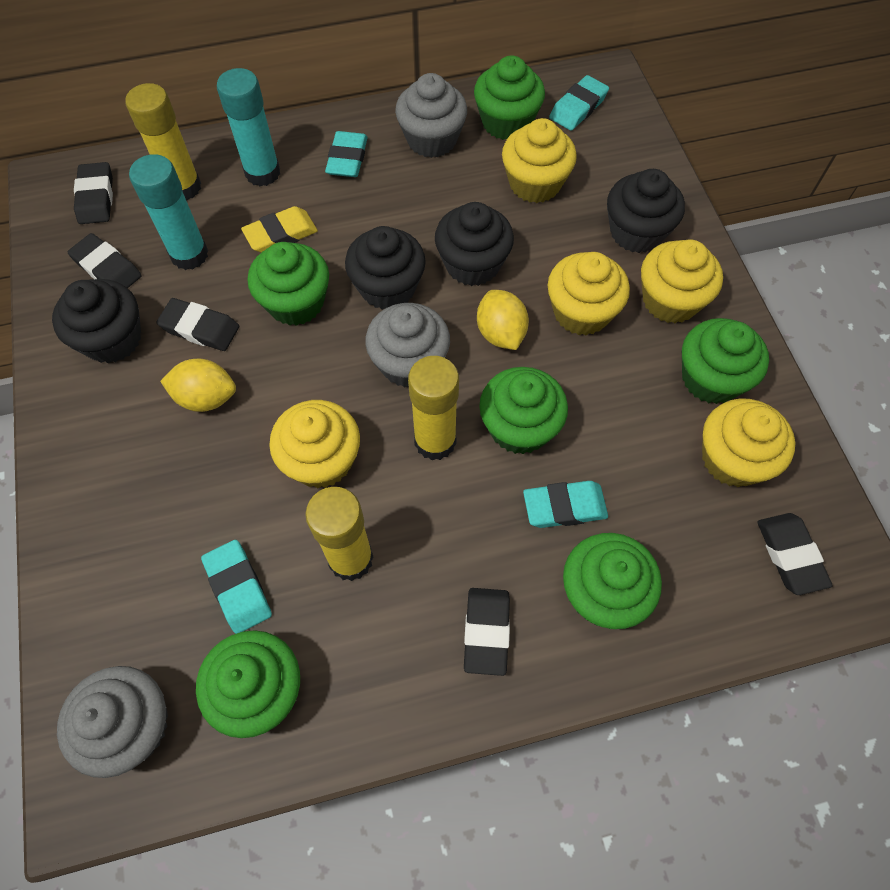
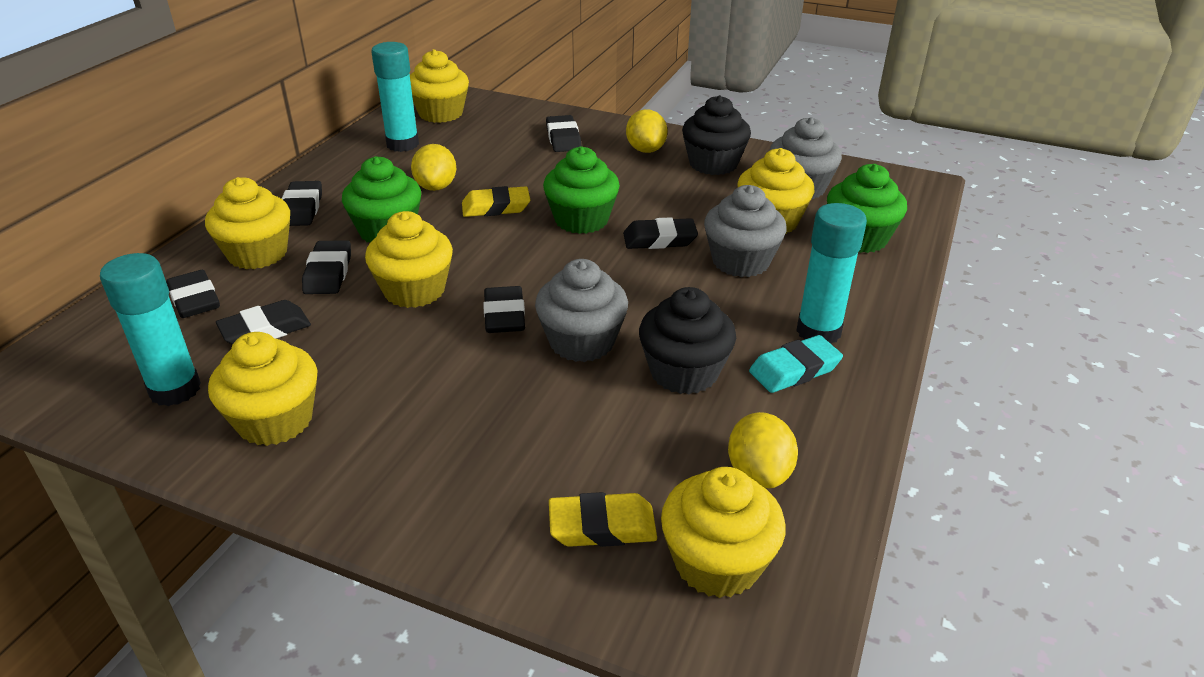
black cupcake: [52,279,141,363] [345,226,426,310] [435,202,514,286] [607,169,685,253] = 4 -> [639,287,736,394] [682,95,751,175] = 2
black eraser: [68,233,142,288] [74,162,113,224] [156,298,239,351] [464,588,510,676] [757,513,833,595] = 5 -> [166,270,220,318] [216,300,311,345] [282,181,322,226] [302,240,351,294] [483,286,525,333] [546,115,582,152] [623,217,698,249] = 7
green cupcake: [196,630,300,738] [248,242,329,326] [474,55,545,140] [479,367,568,454] [563,533,662,629] [682,318,769,404] = 6 -> [342,156,421,242] [543,146,620,234] [827,164,907,253] = 3
turquoise eraser: [201,540,272,634] [325,131,368,177] [523,481,608,528] [549,75,609,131] = 4 -> [749,335,843,393] = 1
turquoise glue stick: [129,154,208,270] [217,68,280,186] = 2 -> [100,253,201,406] [371,42,419,152] [796,203,867,344] = 3
yellow cupcake: [269,400,360,488] [502,118,577,203] [548,252,630,335] [641,239,723,323] [702,398,795,487] = 5 -> [205,177,290,269] [208,332,318,446] [365,211,453,308] [410,49,469,123] [661,467,785,598] [737,148,815,234] = 6
yellow eraser: [241,206,318,253] = 1 -> [462,186,530,217] [549,492,657,547] = 2
yellow glue stick: [125,83,201,201] [305,487,373,581] [408,356,459,460] = 3 -> none = 0
yellow lemon: [160,359,236,412] [477,290,529,350] = 2 -> [411,144,456,191] [626,109,668,153] [728,412,798,488] = 3

